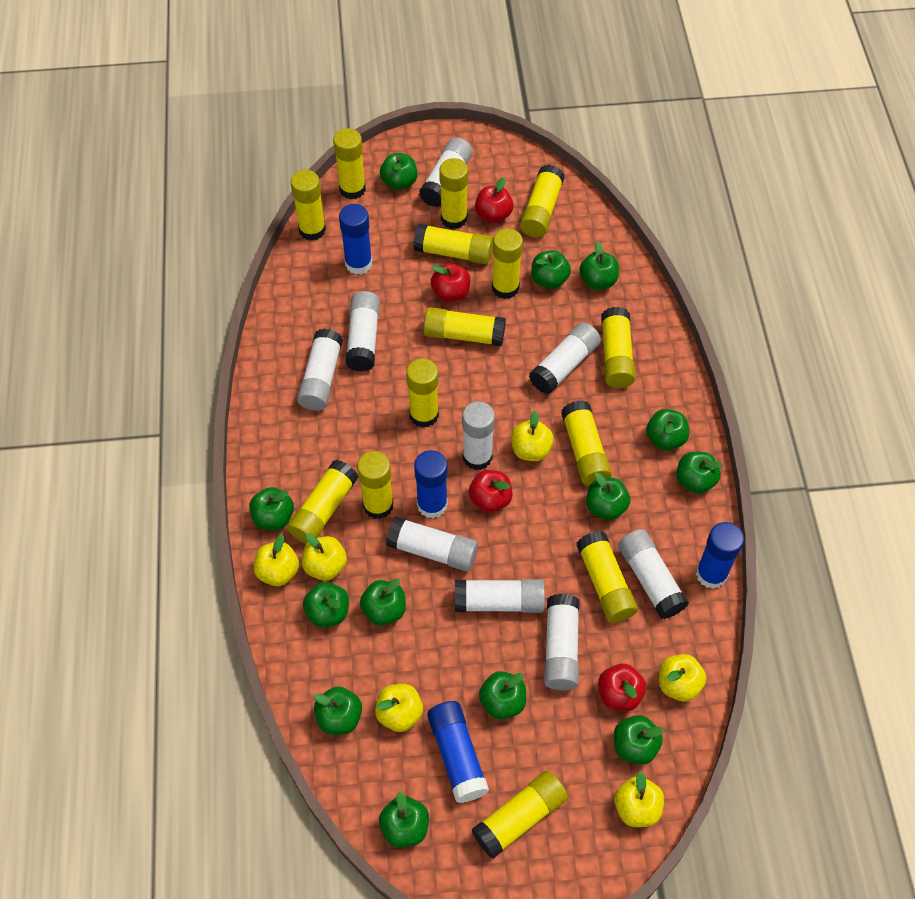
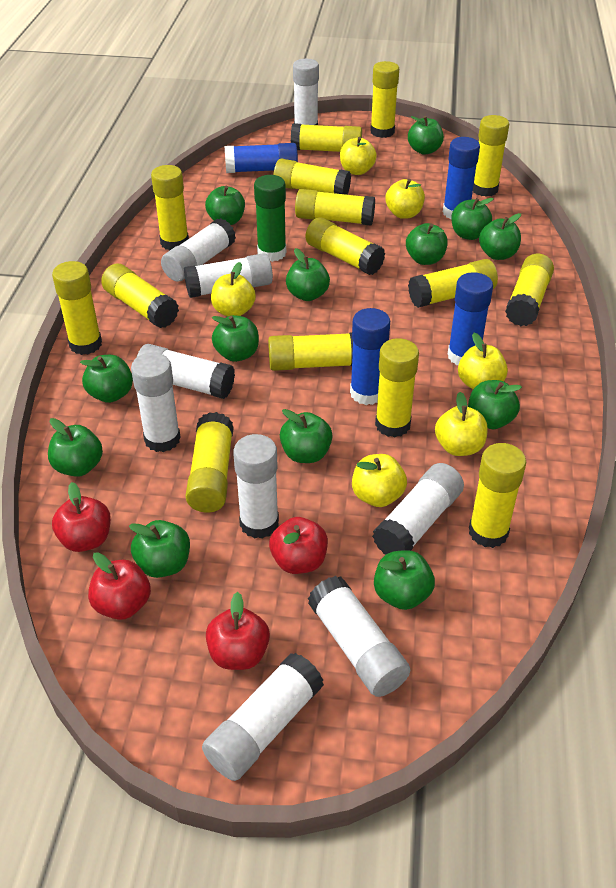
green glue stick: none = 0 -> [254,175,286,262] = 1
yellow glue stick: [287,460,358,544] [291,170,326,241] [333,128,366,199] [357,451,394,519] [406,358,439,428] [413,223,493,264] [423,307,506,346] [439,158,468,229] [471,771,568,859] [492,228,523,299] [520,165,564,237] [561,400,612,486] [576,531,638,623] [601,307,635,388] = 14 -> [52,261,102,355] [101,264,179,328] [151,165,189,250] [186,412,234,513] [268,333,353,371] [273,158,351,195] [291,123,362,152] [295,189,375,225] [306,217,385,275] [370,61,399,138] [375,338,419,438] [408,259,498,308] [469,443,526,548] [473,115,509,197] [505,254,554,326] = 15

